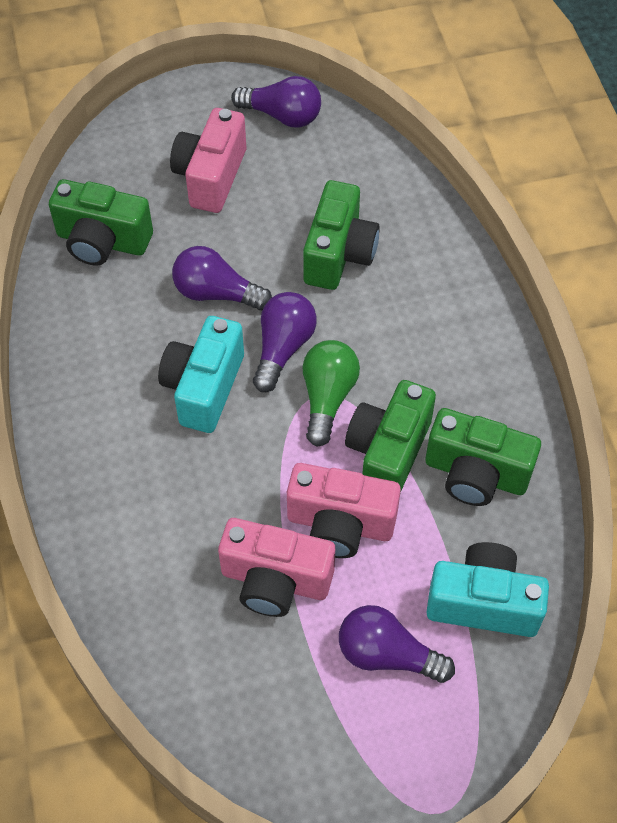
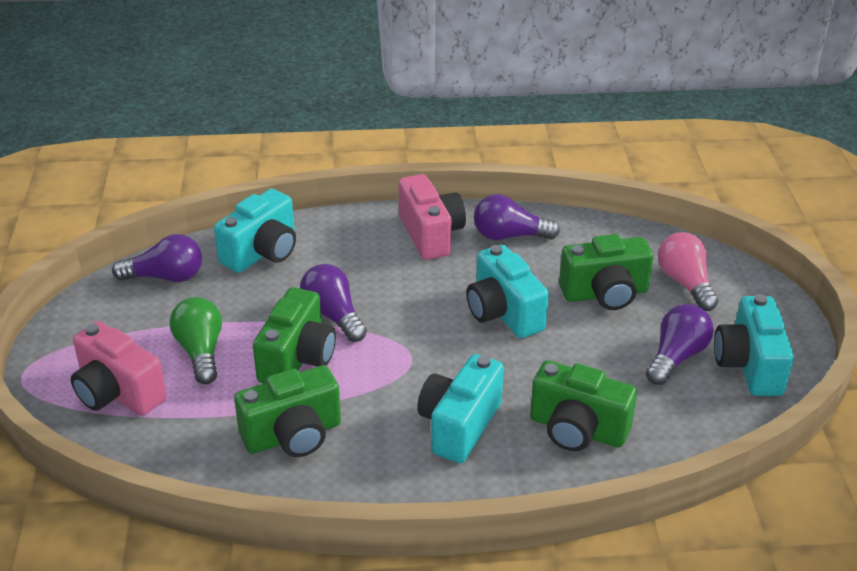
pink camera: [170,108,246,213] [218,518,335,617] [287,463,401,558] = 3 -> [71,321,167,416] [398,174,466,260] = 2
pink light bulb: none = 0 -> [658,232,718,311] = 1
turquoise camera: [158,316,244,433] [426,542,549,637] = 2 -> [214,189,296,273] [417,354,504,463] [466,244,549,338] [714,294,794,396] = 4

